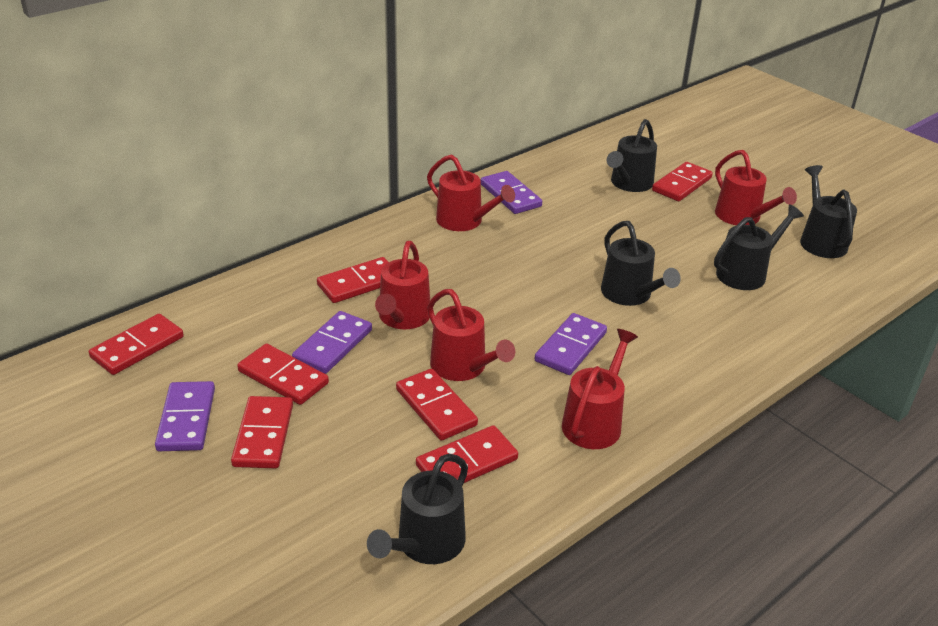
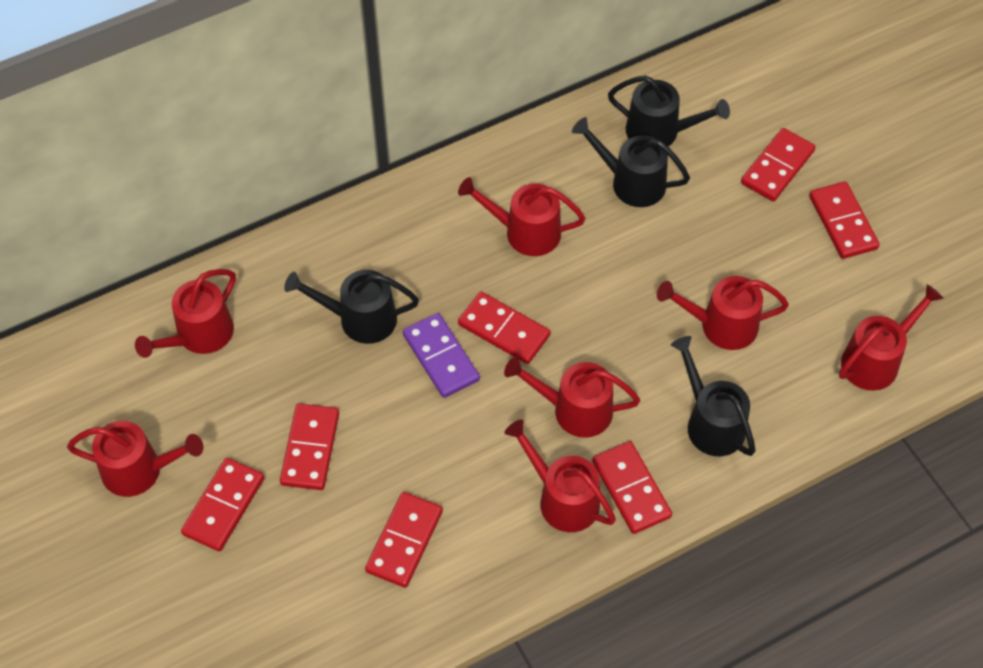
black watering can: [367,454,468,564] [601,221,681,306] [607,119,657,192] [714,204,804,290] [800,165,857,258] = 5 -> [284,270,419,344] [572,117,690,207] [608,75,730,146] [671,336,756,456] = 4
purple domino: [155,381,215,451] [292,311,372,374] [481,171,542,214] [535,313,607,375] = 4 -> [403,313,480,398] = 1
red watering can: [375,241,430,329] [427,155,515,231] [427,289,515,381] [562,329,638,449] [715,150,797,225] = 5 -> [67,421,203,497] [135,269,236,358] [458,177,585,256] [504,357,640,438] [504,419,616,532] [657,276,789,350] [839,284,944,391] = 7

